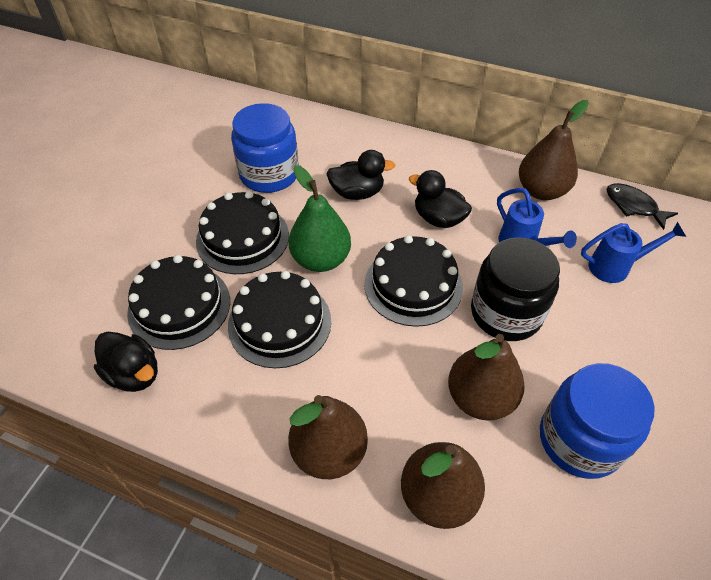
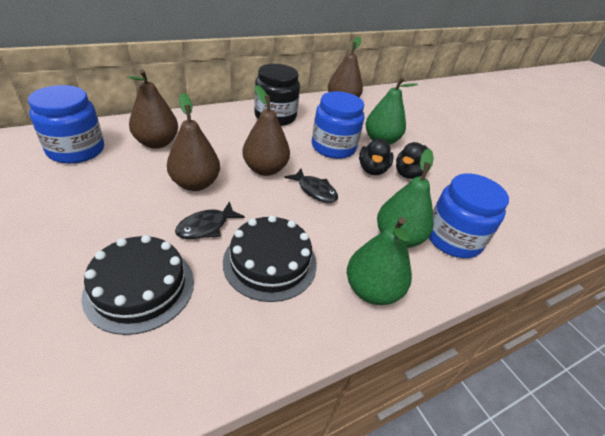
black cake: [127,255,230,350] [196,191,289,274] [228,271,331,368] [364,235,463,327] = 4 -> [82,235,194,335] [223,215,317,302] = 2
black duck: [94,332,158,392] [326,150,395,200] [409,170,472,228] = 3 -> [359,138,394,175] [396,142,428,179] = 2
black fish: [606,183,678,230] = 1 -> [175,201,245,239] [284,169,338,203] = 2
blue jar: [231,103,299,193] [540,363,654,479] = 2 -> [28,85,104,164] [312,91,364,159] [429,173,509,258] = 3
blue watering can: [497,188,577,248] [581,222,686,283] = 2 -> none = 0
green pear: [289,165,351,272] = 1 -> [347,217,412,305] [366,77,418,145] [377,149,434,248] = 3

